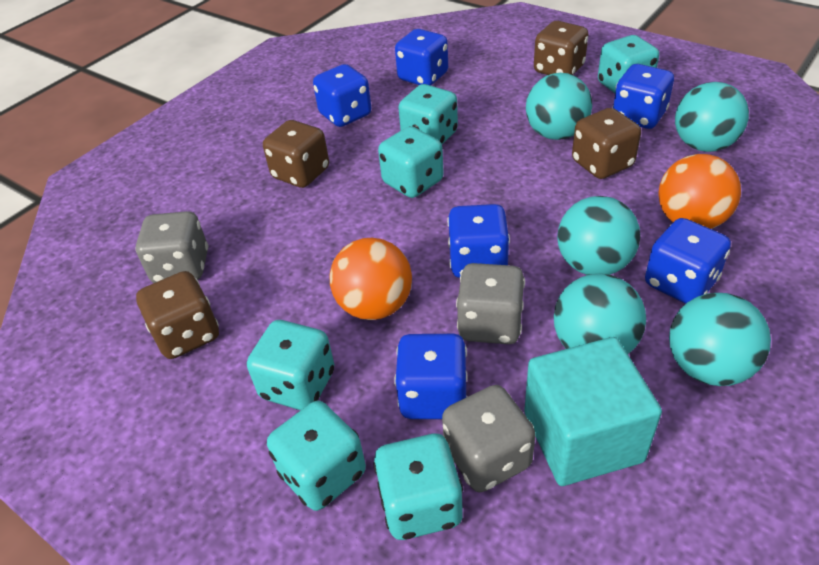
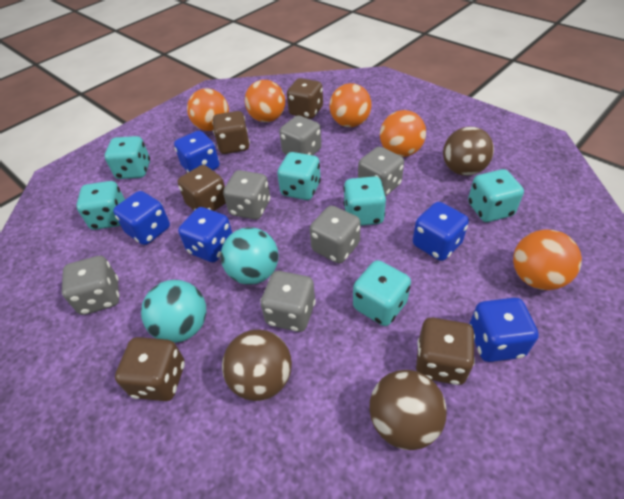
blue dice: [313,64,372,127] [394,334,468,419] [395,29,448,86] [447,204,510,278] [612,64,674,129] [645,218,731,304] = 6 -> [113,191,170,245] [174,131,219,173] [178,207,232,262] [413,202,469,261] [469,298,539,362] = 5
brown ball: none = 0 -> [222,330,292,401] [370,370,447,450] [443,127,494,176] = 3
brown dice: [136,271,219,359] [263,120,329,188] [534,21,588,75] [572,108,641,179] = 4 -> [115,337,185,401] [178,165,226,211] [212,111,250,154] [287,78,323,119] [416,318,475,385] = 5
grey dice: [135,211,208,283] [442,385,536,492] [456,263,525,344] = 3 -> [62,256,119,315] [223,170,270,220] [260,271,316,332] [279,115,321,155] [310,206,361,263] [358,147,404,197] = 6
orange ball: [330,238,412,320] [658,154,741,229] = 2 -> [187,88,229,131] [245,80,285,122] [329,83,372,127] [380,110,426,157] [513,229,582,290] = 5
turquoise ball: [526,73,592,140] [554,273,646,354] [557,196,640,275] [669,293,771,386] [675,82,749,152] = 5 -> [141,280,206,343] [221,227,278,285] = 2
turquoise cube: [524,337,662,486] = 1 -> none = 0

